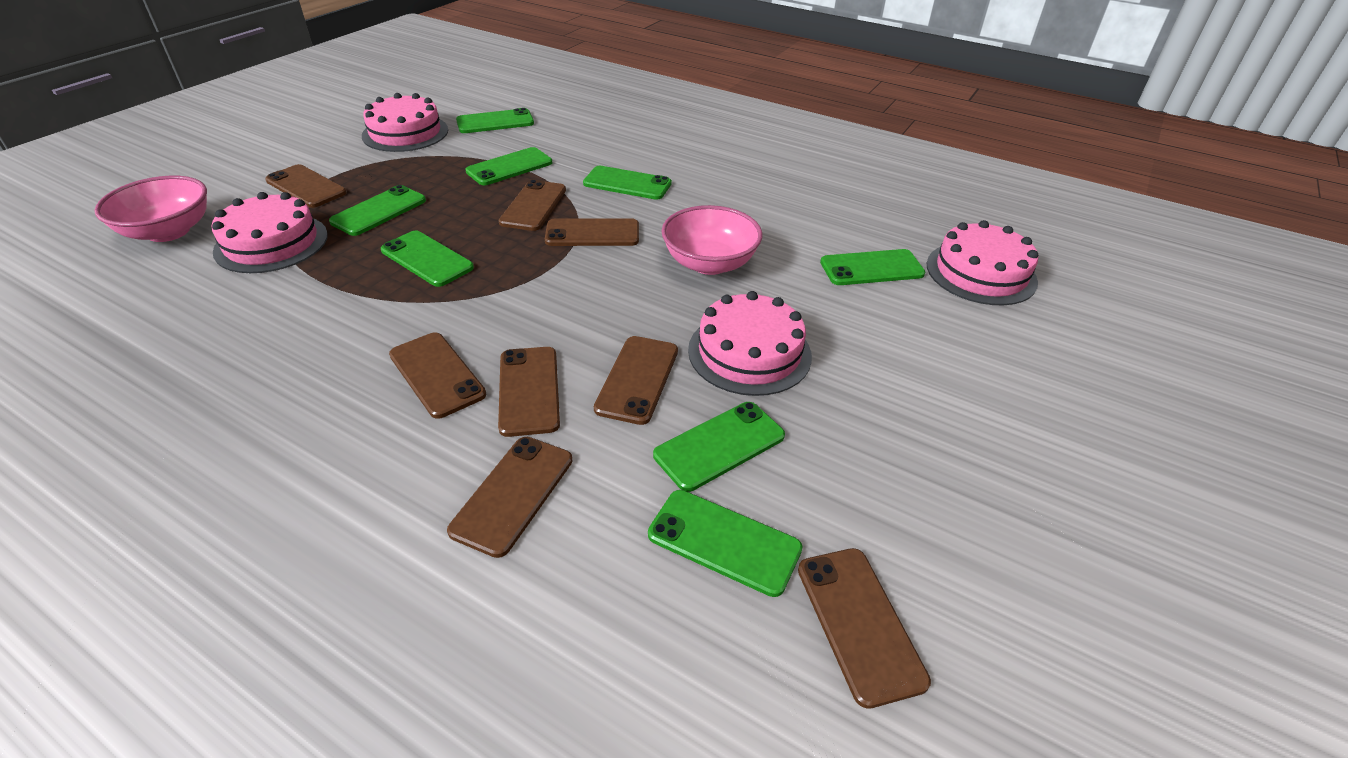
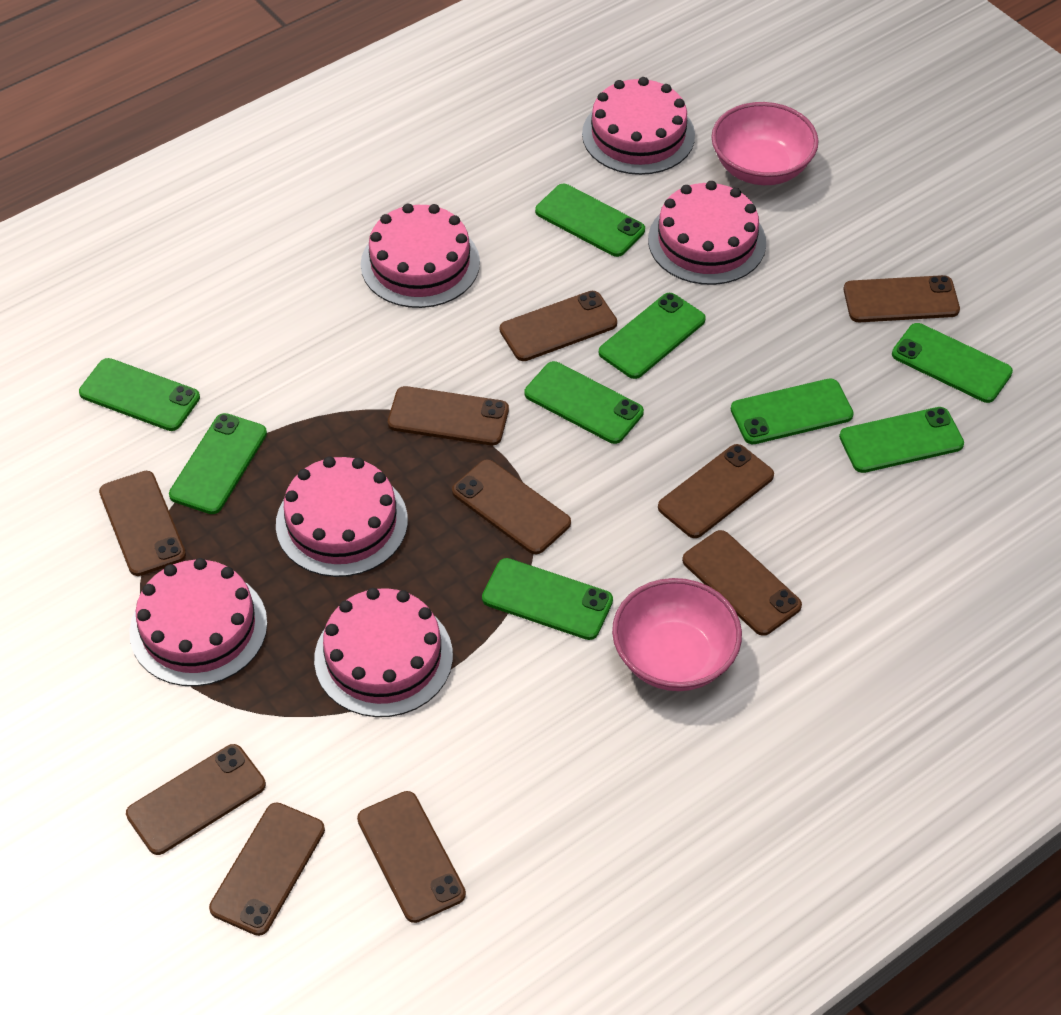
brown phone: [265,164,347,208] [389,332,486,419] [447,437,573,558] [498,180,566,231] [498,347,560,437] [545,218,639,246] [594,336,678,425] [798,548,931,709] = 8 -> [99,471,186,576] [126,744,266,855] [209,802,325,936] [357,791,466,923] [388,386,509,445] [452,459,571,554] [500,291,617,361] [658,444,774,538] [682,530,802,636] [844,275,960,322] = 10
green phone: [329,185,426,236] [381,230,474,287] [456,108,534,133] [465,147,552,185] [583,166,672,200] [648,490,802,597] [653,402,785,492] [820,249,925,285] = 8 -> [79,358,200,431] [169,413,267,514] [482,558,613,640] [525,361,644,444] [535,184,645,257] [599,293,706,379] [731,378,854,444] [839,407,964,473] [892,323,1013,403] = 9
pink cake: [212,192,328,273] [362,93,448,152] [688,291,812,396] [927,220,1038,305] = 4 -> [129,558,267,686] [276,456,408,577] [314,588,453,717] [361,204,480,308] [582,77,695,175] [648,181,766,285] = 6

